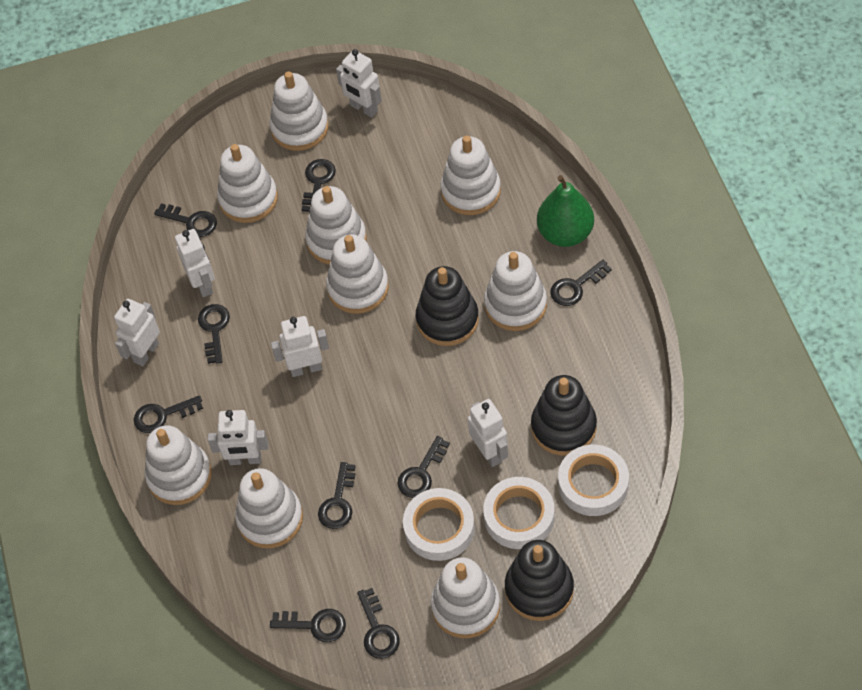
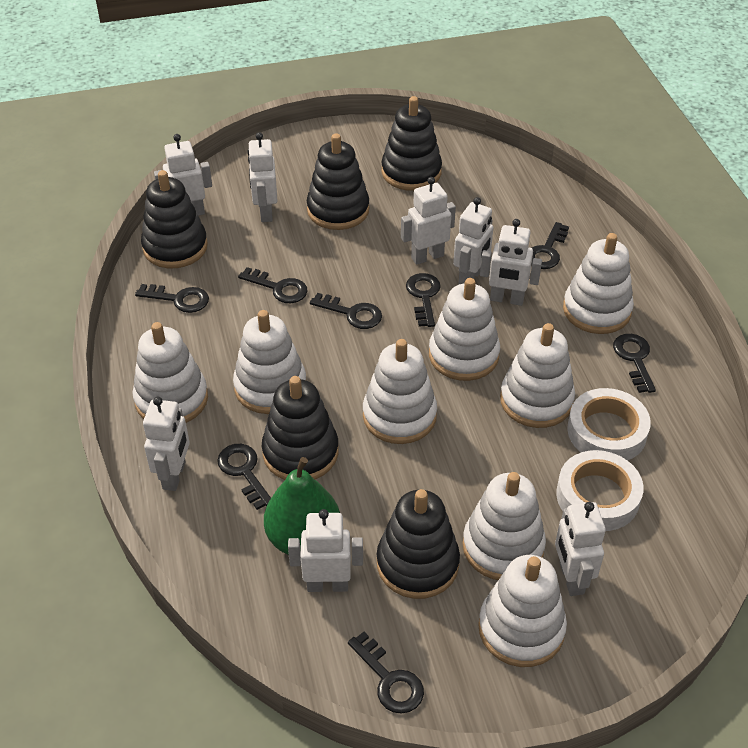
black key: [134,395,203,433] [154,203,217,237] [198,304,230,364] [270,609,346,642] [302,159,336,212] [318,462,356,529] [357,588,400,659] [397,436,450,498] [550,260,612,306] = 9 -> [135,284,209,313] [217,444,271,510] [238,267,308,303] [310,293,382,329] [348,632,424,714] [406,273,441,327] [531,222,569,269] [613,334,656,393] = 8
black stacking toy: [416,266,479,346] [505,540,574,621] [531,375,597,456] = 3 -> [141,170,208,268] [262,376,339,480] [307,134,369,230] [377,489,460,599] [382,96,442,191] = 5
white robot: [114,299,160,366] [175,229,215,297] [208,410,268,465] [271,316,329,377] [336,49,382,117] [468,399,508,467] = 6 -> [143,396,190,491] [154,134,212,216] [248,132,278,222] [288,509,363,592] [401,177,456,265] [453,197,493,285] [480,219,542,306] [555,502,606,596] = 8
white stacking toy: [145,425,212,505] [217,144,278,223] [235,468,303,548] [270,71,329,151] [305,186,367,265] [326,234,389,314] [431,557,500,638] [440,136,501,215] [484,251,547,331] = 9 -> [132,322,208,423] [233,310,306,414] [363,339,437,444] [429,278,500,381] [462,472,546,580] [478,555,567,667] [500,323,575,428] [563,233,634,334] = 8
white tape: [403,488,475,561] [483,477,555,549] [558,445,629,516] = 3 -> [556,450,644,531] [567,388,651,461] = 2

